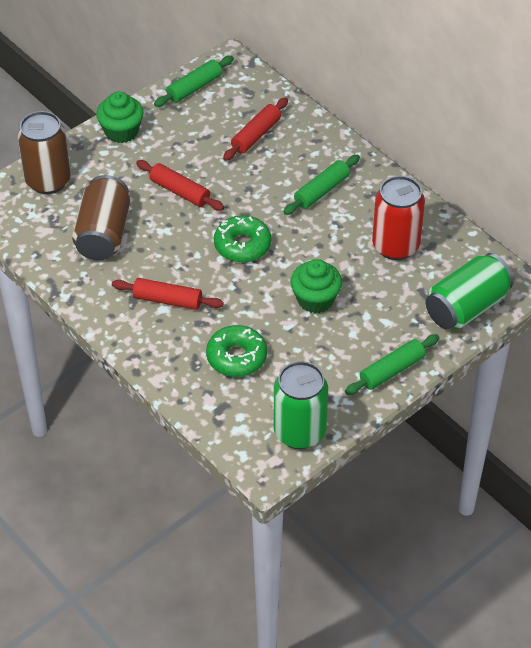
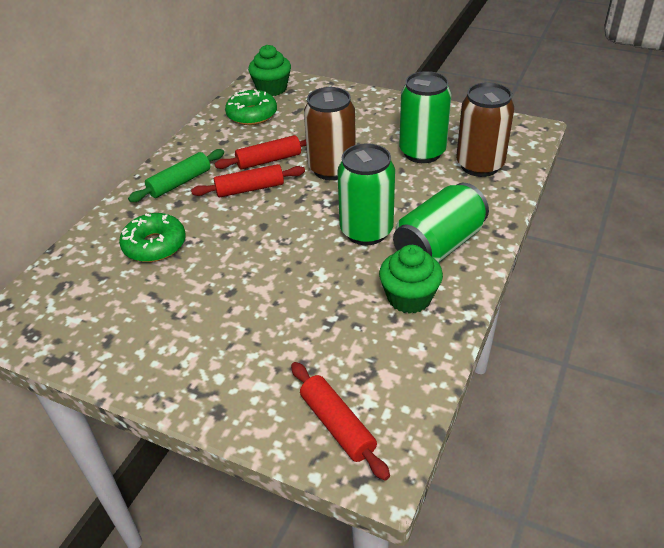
green can: [274,361,328,449] [425,253,514,330] = 2 -> [337,143,395,245] [393,183,489,263] [399,71,452,163] = 3
green rolling pin: [154,56,234,107] [283,155,360,215] [345,334,439,395] = 3 -> [128,149,224,202] = 1
red can: [372,176,425,260] = 1 -> none = 0

